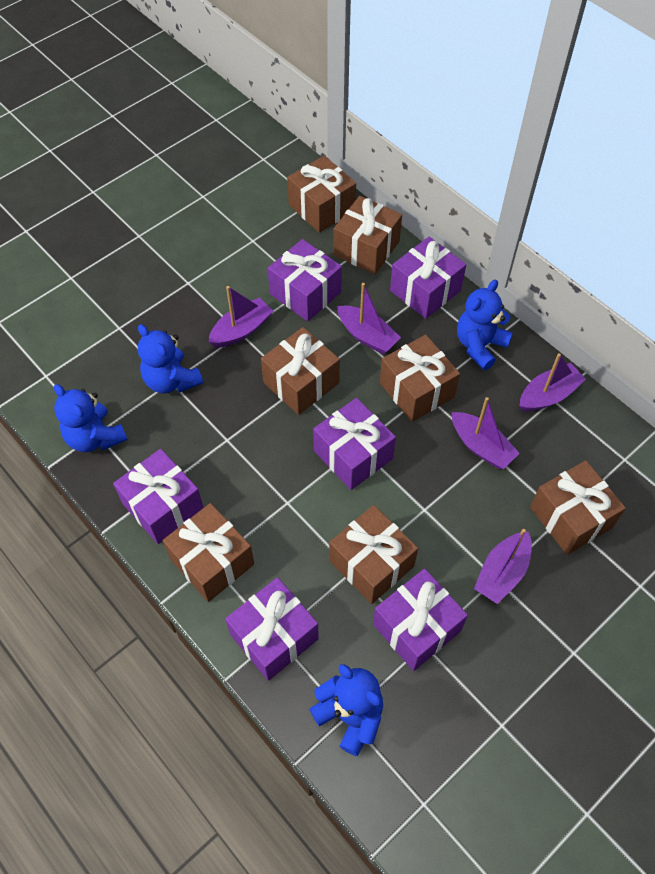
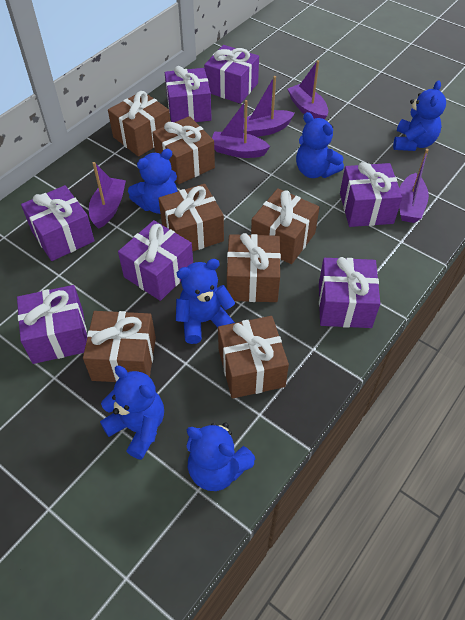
blue teddy bear: [54,384,128,452] [138,324,203,393] [309,664,383,756] [457,280,513,370] = 4 -> [100,366,164,460] [128,149,178,214] [176,259,235,344] [186,423,255,491] [296,112,344,178] [393,80,446,151] = 6
purple gift: [113,449,204,544] [225,577,319,681] [268,239,342,322] [313,398,396,490] [373,568,468,671] [390,237,466,319] = 6 -> [17,285,87,364] [21,185,95,261] [118,220,193,301] [165,66,212,122] [204,45,259,104] [319,257,380,328] [340,162,402,227] = 7

